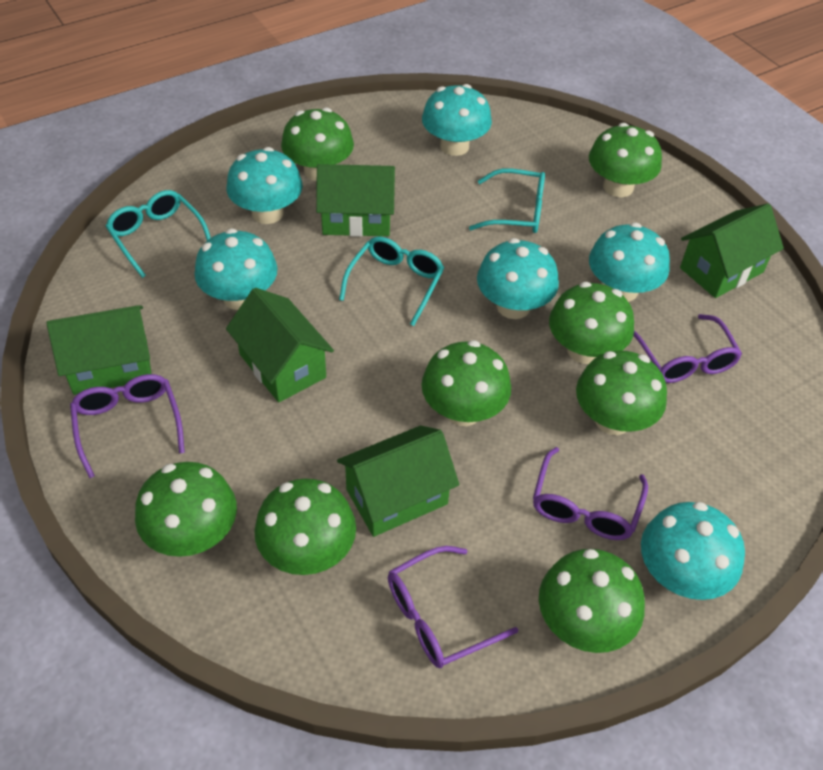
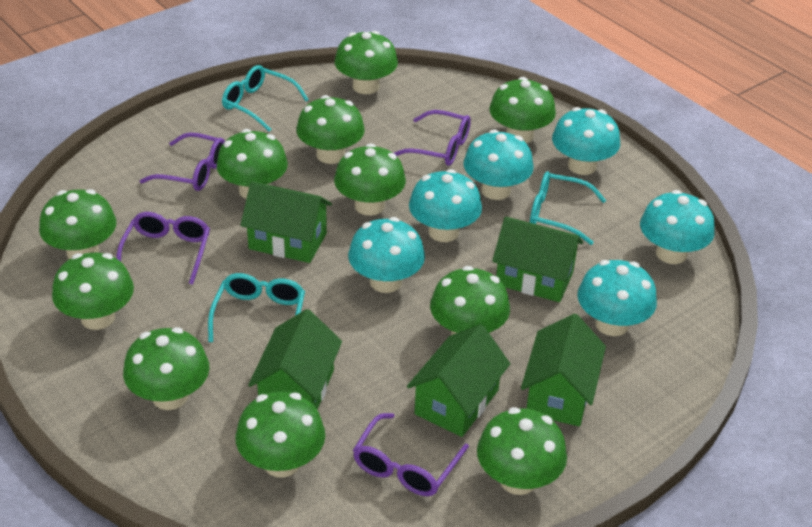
green mushroom: [135,462,237,557] [254,479,356,575] [281,107,354,181] [421,340,511,426] [539,549,645,653] [549,282,634,364] [576,350,667,435] [589,123,662,197] = 8 -> [39,189,116,259] [52,252,134,330] [123,327,210,410] [216,129,288,199] [235,391,325,477] [296,95,365,164] [334,31,398,94] [334,143,406,216] [430,266,510,335] [477,407,567,495] [489,77,556,144] = 11

